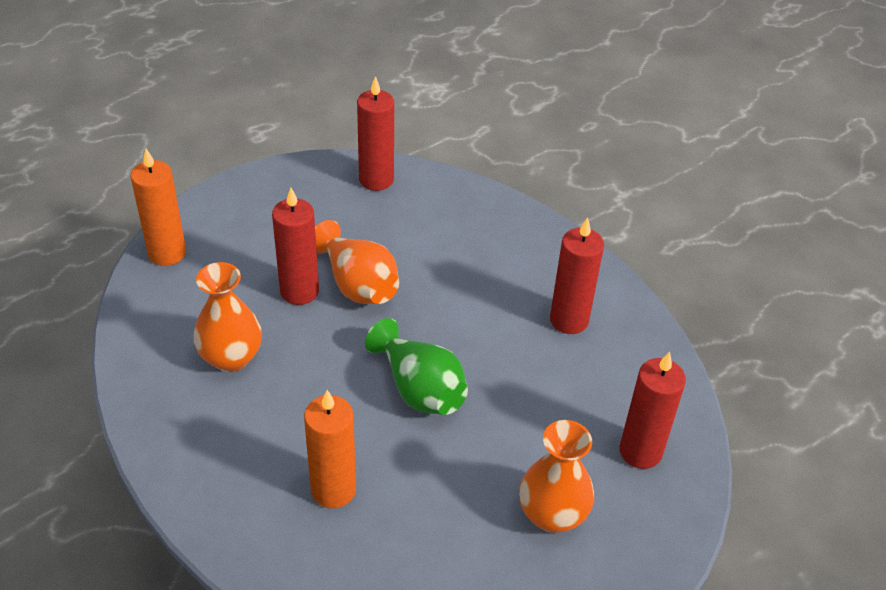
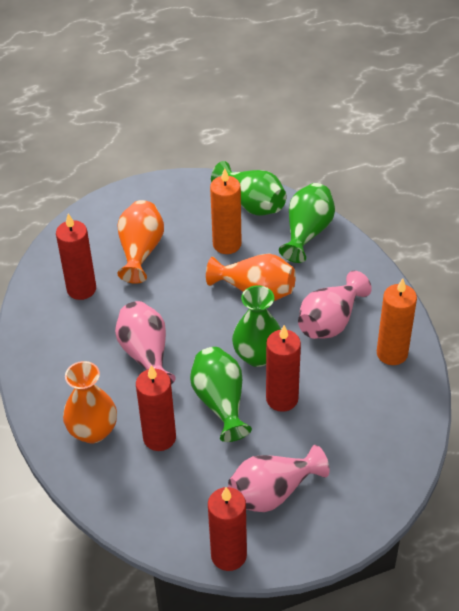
green vase: [365,318,468,415] = 1 -> [190,347,252,442] [211,161,287,216] [232,285,281,367] [279,183,335,263] = 4
pink vase: none = 0 -> [115,301,175,384] [228,445,330,512] [298,271,372,339] = 3

